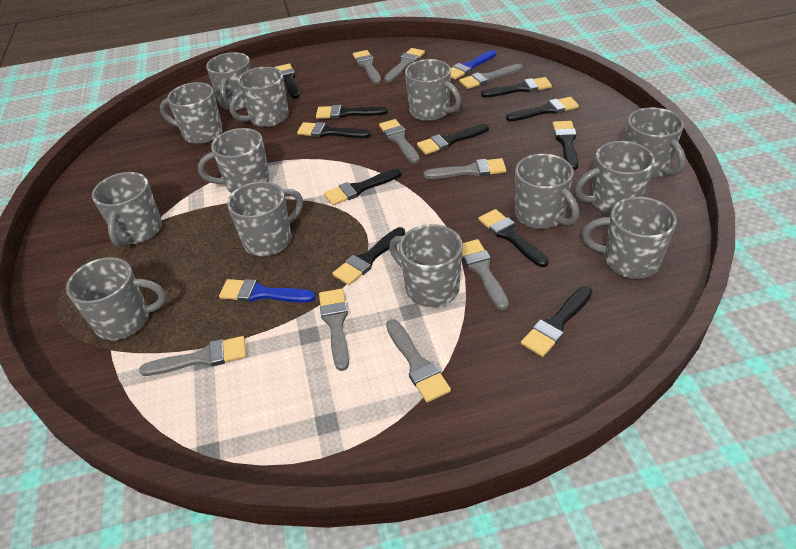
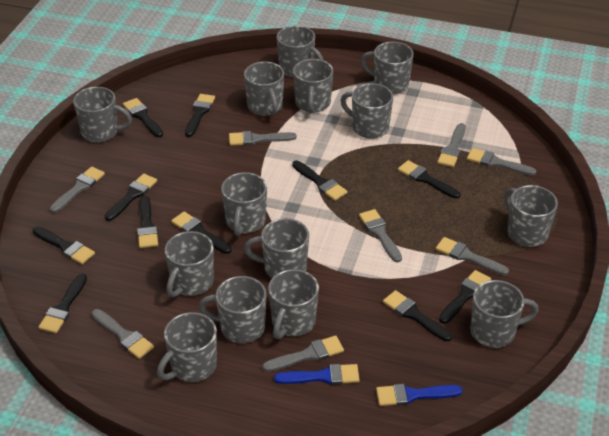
grey brush: [139,336,246,376] [319,289,349,371] [353,50,381,84] [379,119,420,163] [384,48,425,82] [386,319,451,402] [424,158,506,179] [459,64,523,89] [462,239,509,310] = 9 -> [50,167,105,213] [92,309,154,359] [229,131,297,146] [263,336,344,372] [359,209,402,262] [436,237,509,275] [437,123,466,167] [467,148,536,176] = 8
grey mug: [66,257,166,340] [92,172,162,247] [160,82,223,144] [198,128,270,193] [206,52,251,110] [227,181,303,256] [230,67,289,127] [389,224,463,307] [405,59,461,121] [515,154,579,229] [575,141,655,214] [582,197,677,279] [625,108,686,178] = 13 -> [73,87,132,142] [157,312,217,382] [165,231,214,298] [199,276,267,343] [221,172,267,236] [244,62,284,116] [244,218,309,278] [268,269,319,339] [277,26,323,77] [293,59,333,114] [341,83,393,139] [361,42,414,94] [470,280,539,348] [505,185,558,247] = 14

